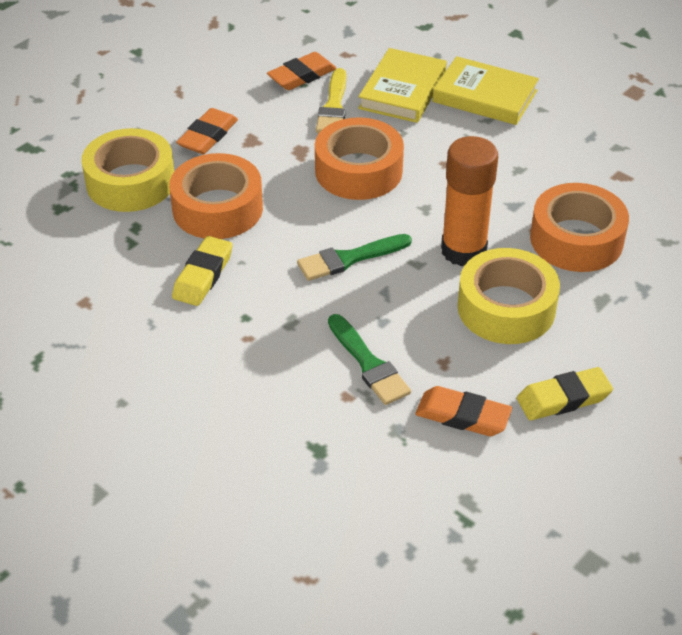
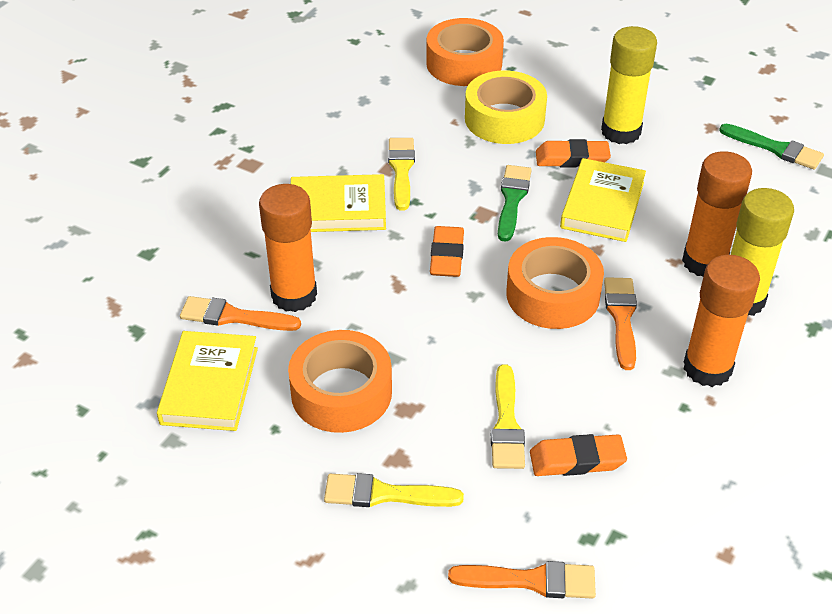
orange brush: none = 0 -> [180,296,301,331] [448,561,596,599] [604,277,637,370] = 3
orange glue stick: [441,136,498,266] = 1 -> [259,184,317,312] [682,151,752,276] [684,255,760,387] = 3
yellow book: [358,48,447,123] [432,56,539,125] = 2 -> [157,331,258,431] [291,174,386,232] [560,158,646,242] = 3
yellow brush: [316,68,346,133] = 1 -> [324,473,464,507] [388,138,415,211] [491,365,525,469] = 3
yellow eraser: [172,236,233,306] [517,367,613,420] = 2 -> none = 0
yellow glue stick: none = 0 -> [601,26,657,144] [730,188,794,316] = 2
yellow tape: [82,128,174,212] [458,248,560,344] = 2 -> [465,71,547,144] = 1

